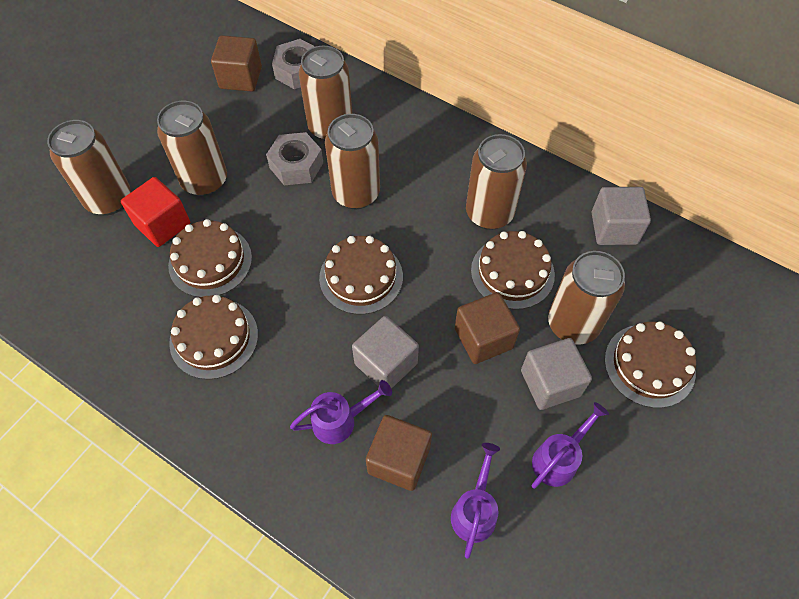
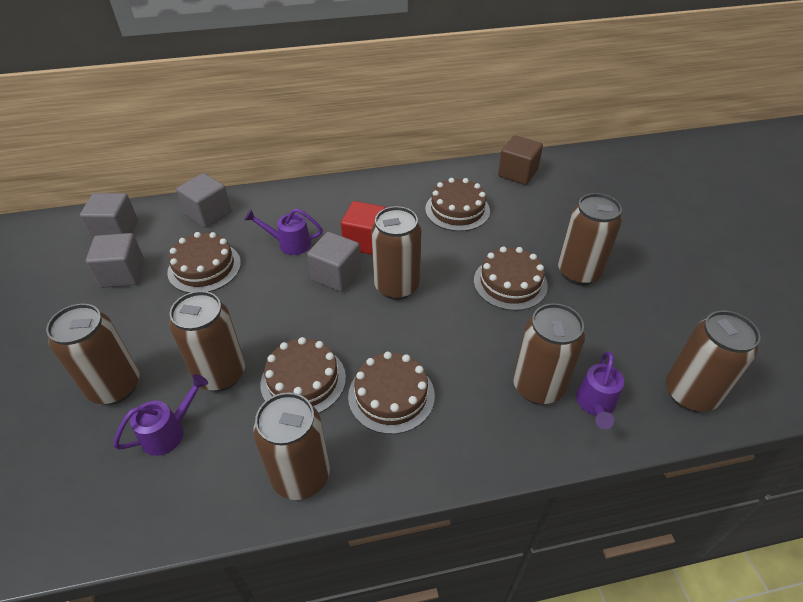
brown can: [47,120,131,215] [157,101,227,196] [299,46,352,141] [325,114,380,209] [466,134,527,230] [548,251,625,345] = 6 -> [46,304,140,405] [169,291,245,391] [253,392,330,500] [371,206,422,300] [513,303,585,405] [558,193,622,286] [666,311,761,412] = 7
brown cube: [211,35,262,92] [366,415,432,491] [455,292,520,364] = 3 -> [498,135,543,185] = 1
grey cube: [352,316,419,389] [521,338,592,410] [592,187,651,245] = 3 -> [80,193,138,240] [86,233,145,288] [176,173,231,228] [307,232,361,292] = 4
grey nut: [266,132,323,185] [272,39,315,89] = 2 -> none = 0

